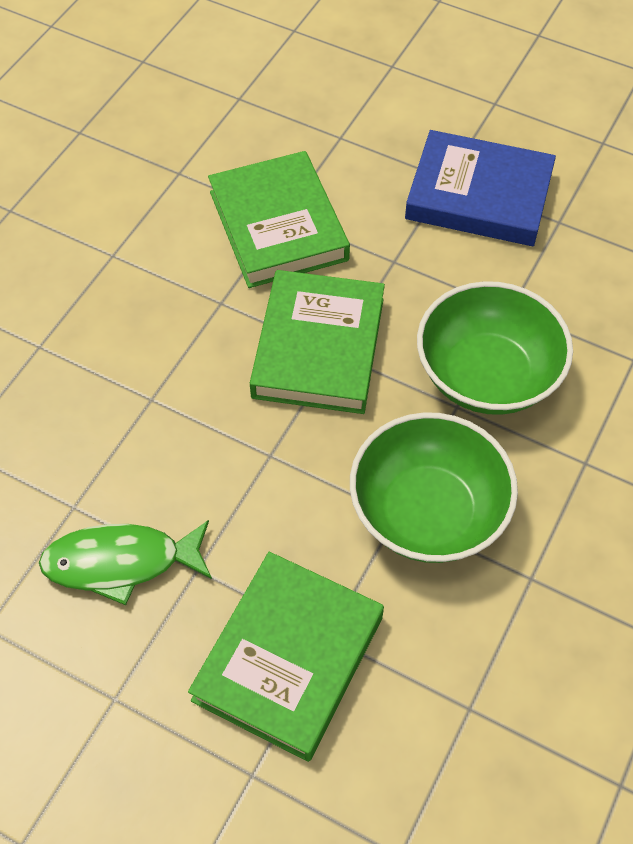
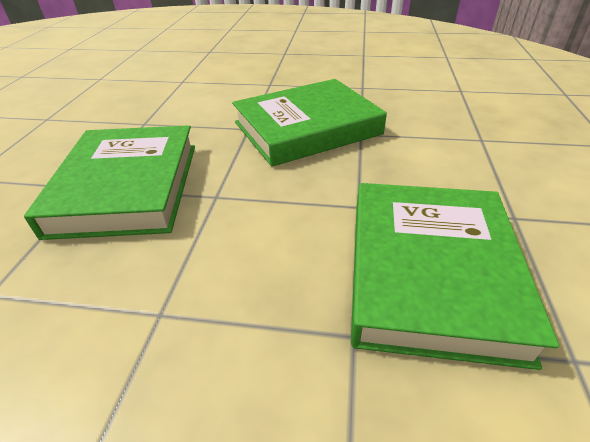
blue book: [405,130,556,246] = 1 -> none = 0
green bowl: [350,412,518,563] [417,281,573,415] = 2 -> none = 0
green fish: [39,520,212,605] = 1 -> none = 0

